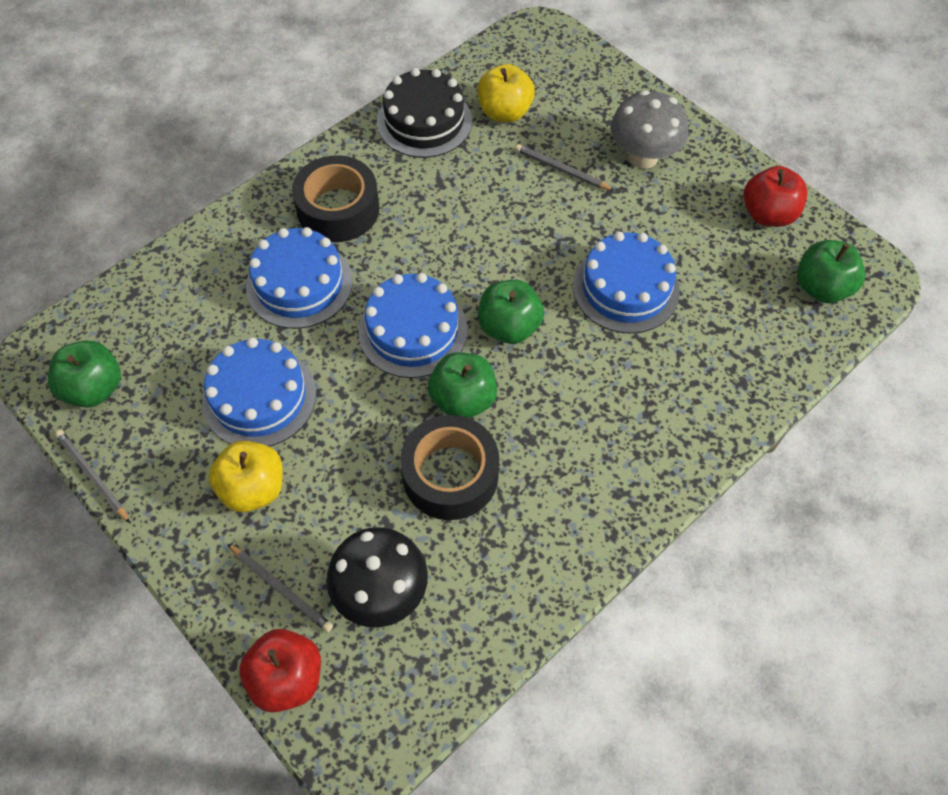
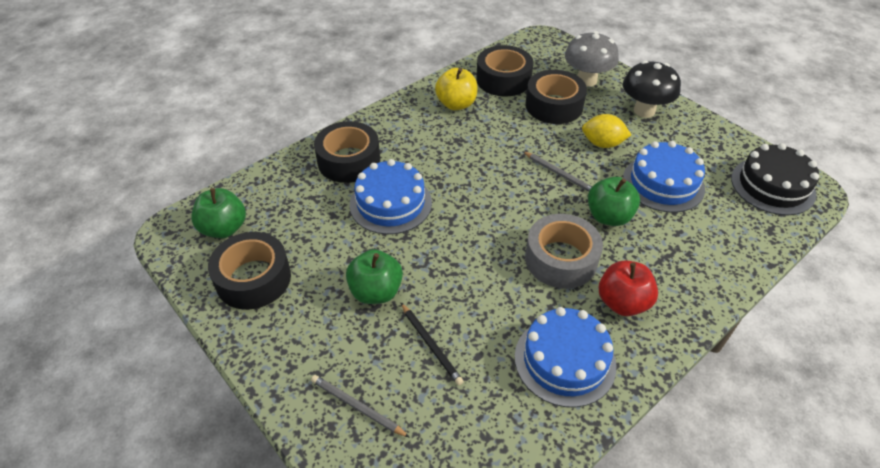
black pencil: none = 0 -> [401,303,464,386] = 1
black tape: [292,155,379,242] [400,415,499,520] = 2 -> [208,232,291,309] [314,121,380,183] [476,45,534,96] [525,70,587,124] = 4
blue cake: [202,338,316,447] [246,227,353,329] [358,273,468,378] [573,232,680,334] = 4 -> [350,159,432,234] [515,307,617,407] [623,141,705,213] = 3
green apple: [48,341,121,408] [428,352,497,418] [478,280,544,344] [797,240,865,303] = 4 -> [191,188,246,238] [346,249,403,304] [588,177,640,226] = 3
grey pencil: [55,430,130,523] [227,544,333,632] [515,144,615,191] = 3 -> [311,375,410,438] [522,151,592,192] = 2
grey tape: none = 0 -> [525,214,603,289] = 1
red apple: [239,629,321,713] [744,166,808,227] = 2 -> [599,260,658,316] = 1
yellow apple: [209,441,283,512] [477,64,535,122] = 2 -> [435,68,477,110] = 1
yellow lemon: none = 0 -> [582,114,631,148] = 1

